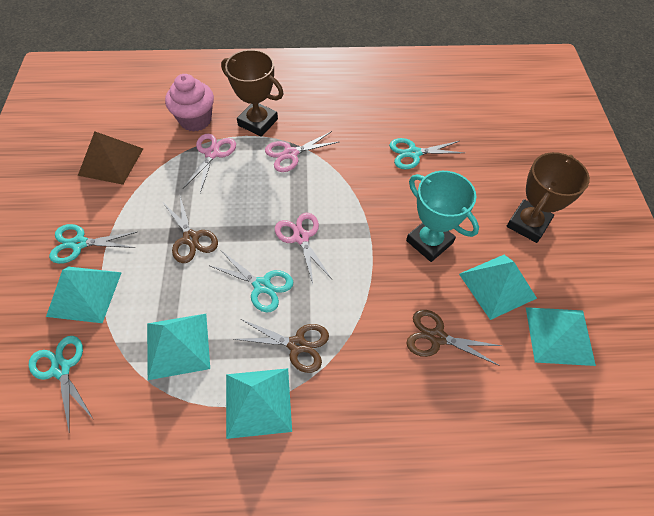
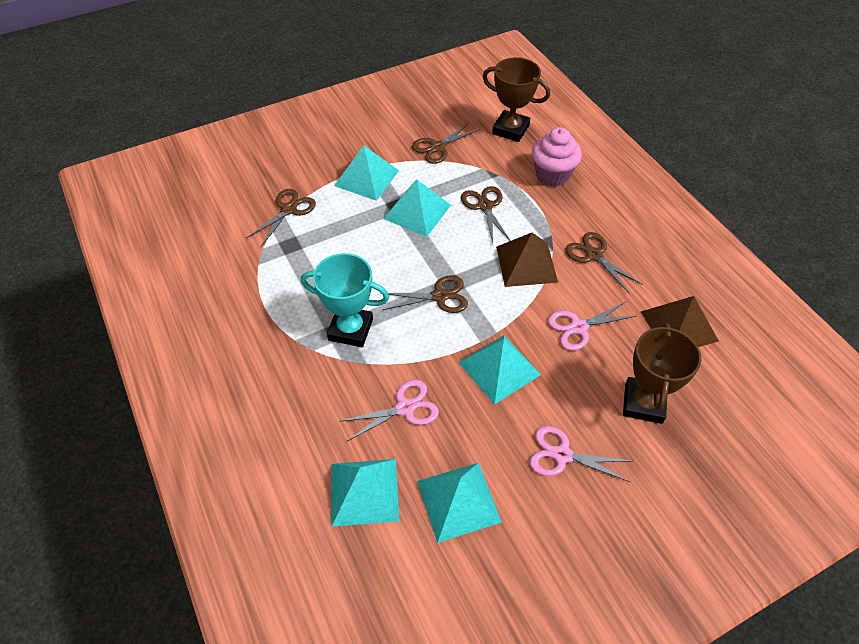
brown pyramid: [78,132,143,185] = 1 -> [496,233,558,287] [641,296,719,347] = 2
brown scissors: [163,196,218,263] [234,319,329,373] [406,310,502,366] = 3 -> [247,189,316,247] [383,275,468,313] [412,122,479,164] [461,186,511,243] [565,232,643,293] = 5
turquoise scissors: [29,336,94,431] [49,224,137,264] [208,251,293,312] [389,138,464,169] = 4 -> none = 0

